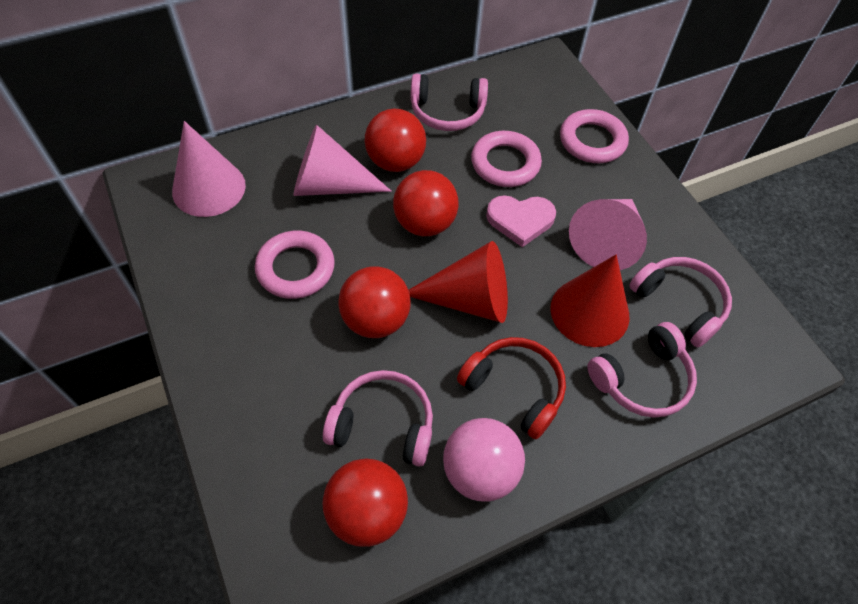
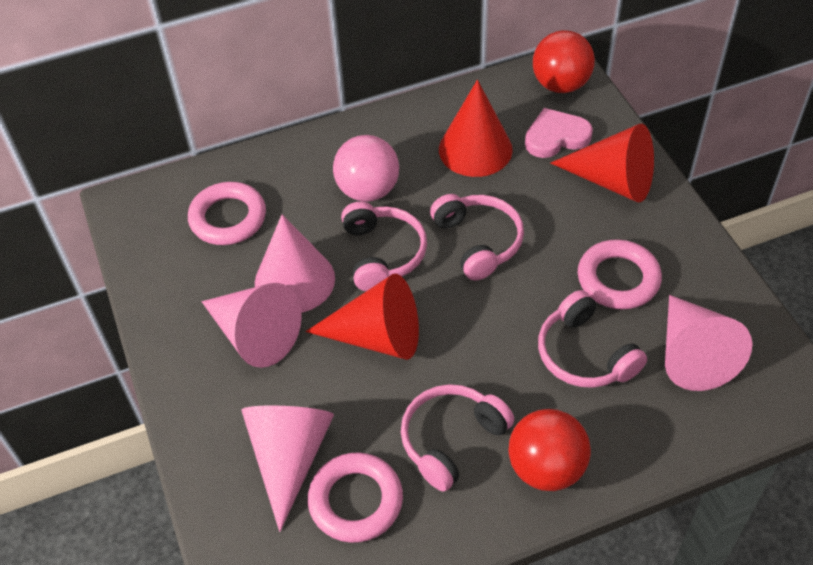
pink cone: [172,121,246,217] [293,125,392,196] [569,199,647,270] = 3 -> [202,283,302,368] [241,406,334,532] [255,215,335,313] [665,295,752,391] = 4
red ball: [323,458,408,547] [338,266,411,338] [365,109,426,172] [393,170,458,236] = 4 -> [508,409,591,491] [533,30,595,93] = 2
red cone: [409,241,508,323] [550,254,629,347] = 2 -> [305,274,419,360] [439,80,513,177] [551,124,654,203] = 3
red headphones: [457,337,566,439] = 1 -> none = 0

